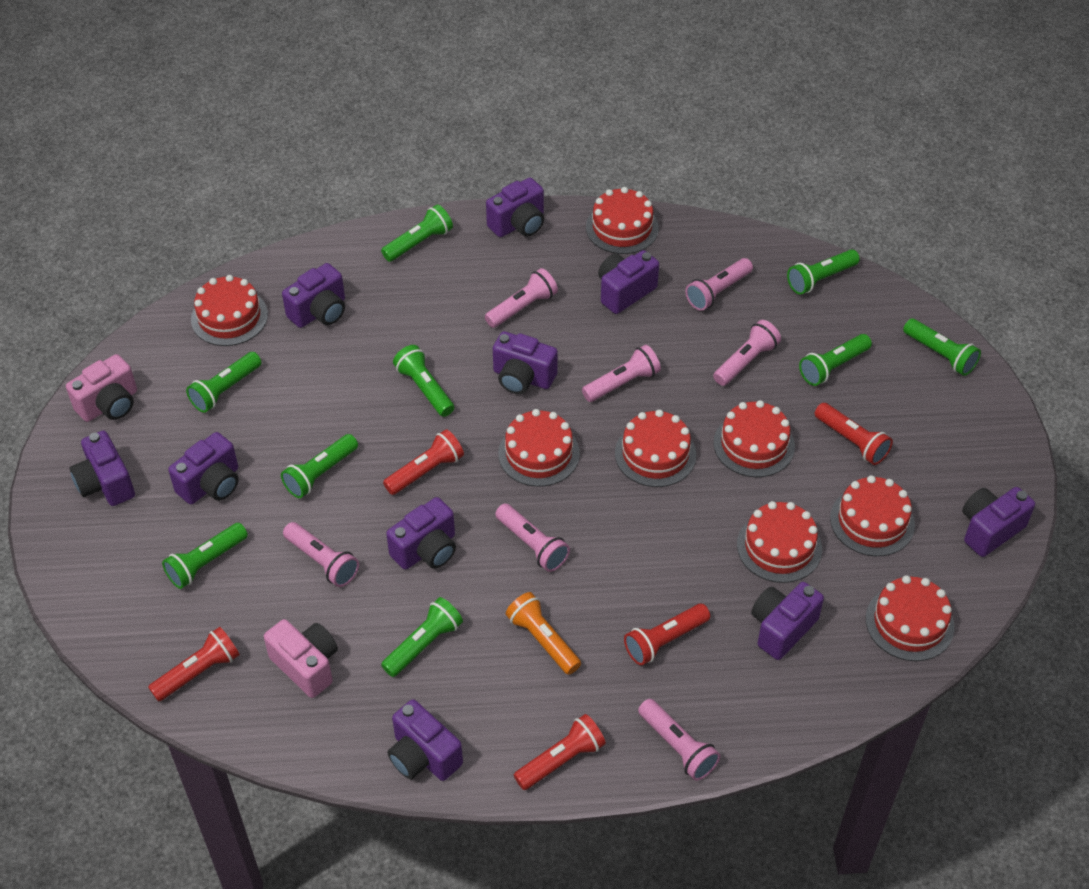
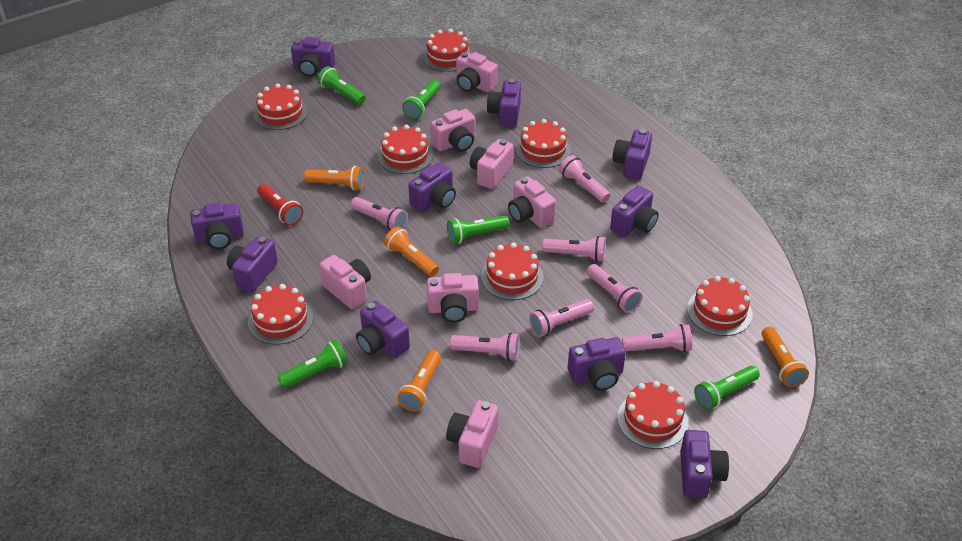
green flashlight: [162,523,248,589] [186,352,262,413] [281,434,358,498] [381,204,453,262] [381,597,463,677] [393,345,454,417] [787,249,860,295] [799,334,872,386] [903,319,981,376] = 9 -> [277,340,348,388] [317,66,366,105] [402,80,440,119] [447,215,509,244] [694,366,760,410] = 5
orange flashlight: [506,592,581,675] = 1 -> [304,166,364,190] [384,227,439,277] [397,350,441,412] [762,327,809,387] = 4
pink camera: [66,354,137,422] [264,619,338,698] = 2 -> [319,255,371,309] [427,273,479,322] [430,109,475,152] [446,400,498,468] [456,52,498,93] [470,139,513,189] [508,177,556,228] = 7
red flashlight: [148,627,240,701] [383,429,464,495] [514,714,606,790] [624,604,710,665] [815,403,893,465] = 5 -> [257,184,303,226] = 1

